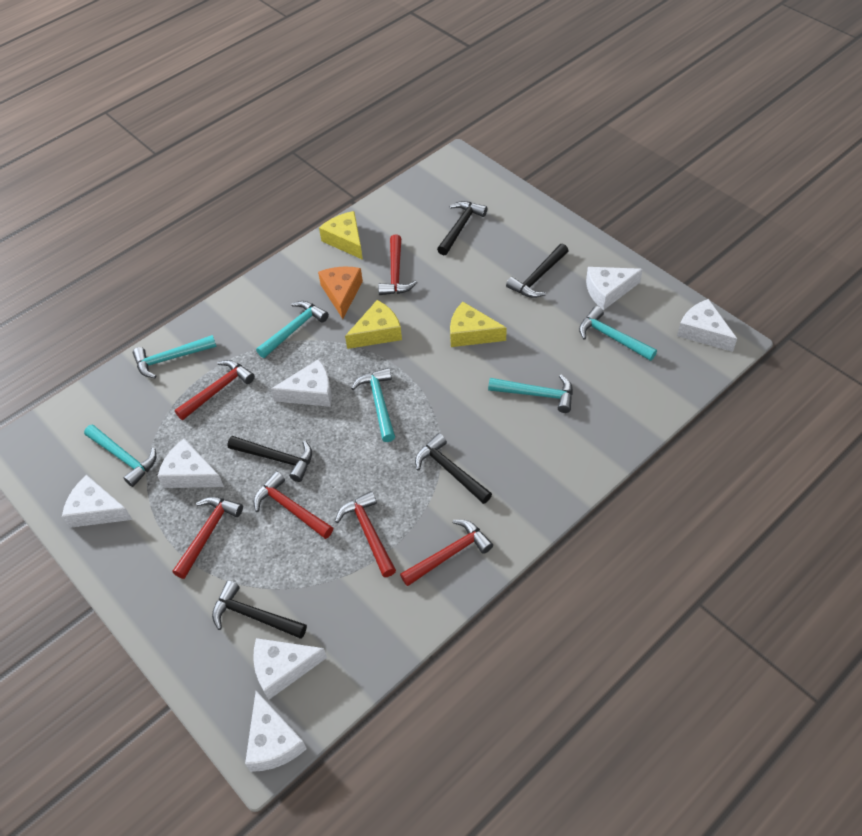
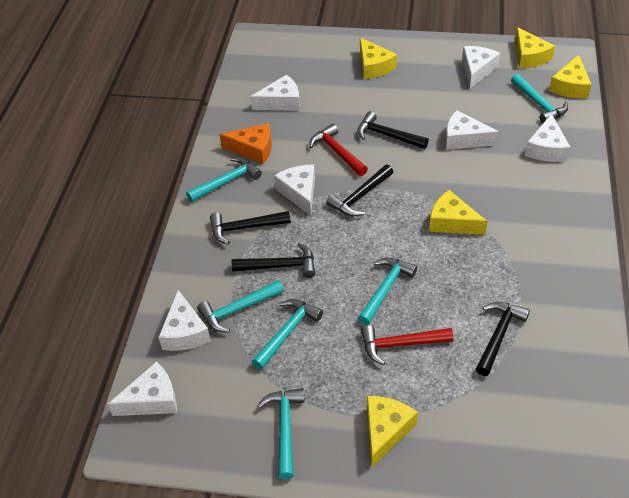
red hammer: [172,497,243,579] [175,360,255,420] [253,471,333,539] [335,491,396,577] [378,235,417,295] [400,520,493,586] = 6 -> [309,124,368,176] [361,325,453,365] = 2
yellow cheese: [319,211,363,260] [345,300,402,349] [450,302,507,347] = 3 -> [360,38,397,79] [367,396,418,467] [429,190,487,235] [515,27,555,69] [549,55,592,98] = 5

